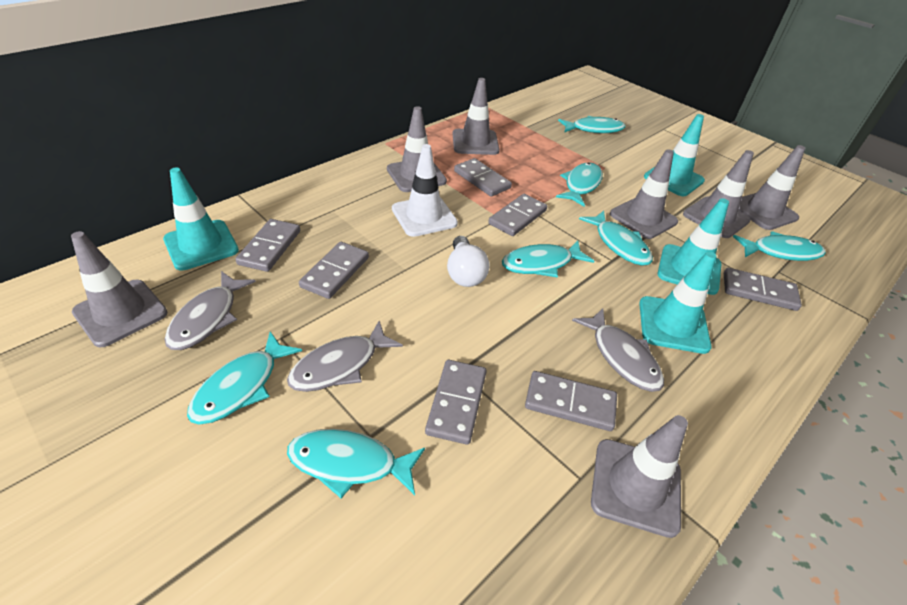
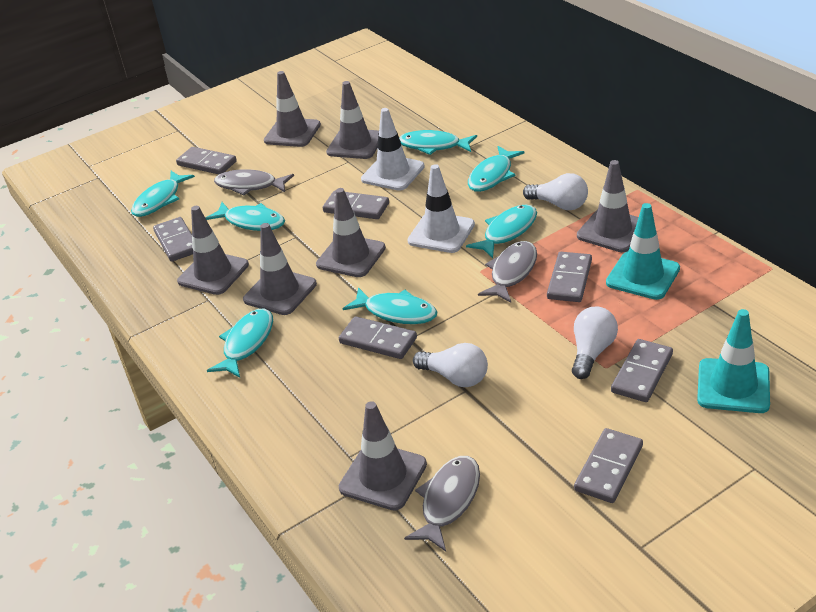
turquoise traffic cone: [163,167,239,271] [639,251,716,354] [644,114,705,196] [657,198,729,295] = 4 -> [606,203,680,300] [697,309,770,413] = 2
white light bulb: [447,236,490,287] = 1 -> [413,343,488,387] [523,173,588,210] [572,307,618,379] = 3
white traffic cone: [392,144,458,237] = 1 -> [361,108,425,191] [407,164,475,253] = 2

